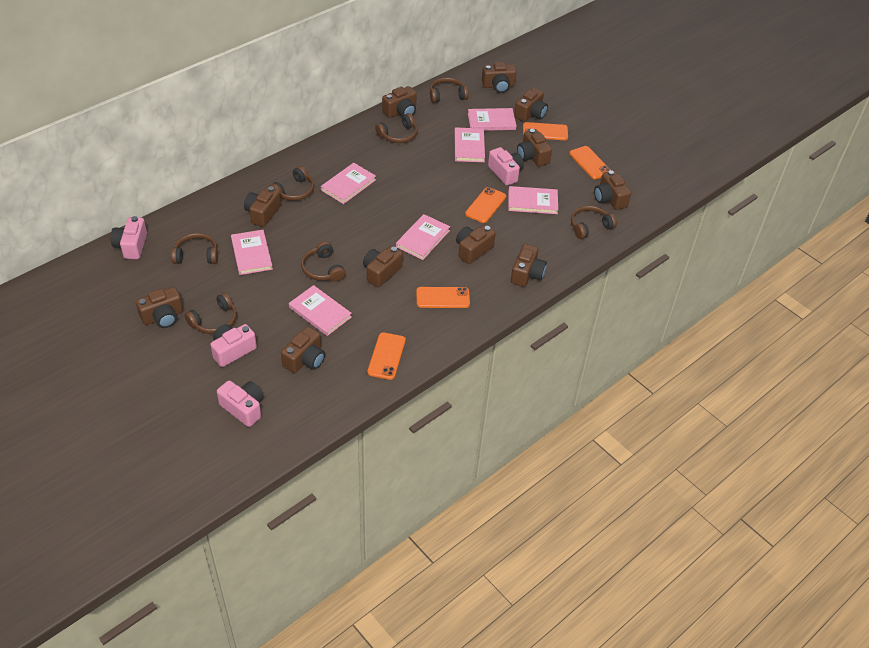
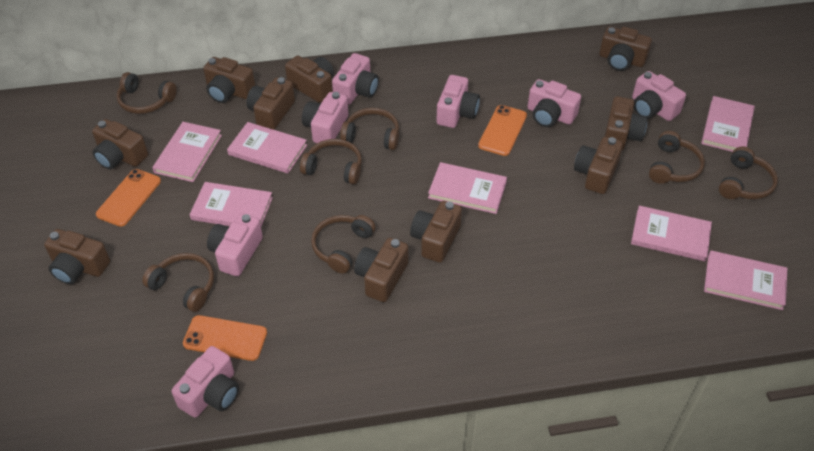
brown camera: [136,287,183,328] [244,186,281,227] [281,327,325,373] [363,246,403,288] [382,86,417,118] [456,225,496,264] [482,62,517,93] [511,244,547,287] [514,87,548,122] [517,129,552,167] [594,170,631,210] = 11 -> [44,229,110,284] [92,119,148,169] [203,57,255,103] [246,77,295,130] [285,56,334,103] [354,238,408,302] [410,201,462,263] [574,137,623,194] [599,27,652,71] [605,96,648,151] = 10
orange phone: [367,332,406,380] [416,287,470,308] [465,187,506,223] [523,122,568,140] [569,146,611,179] = 5 -> [96,169,161,227] [183,315,267,361] [478,105,527,156] = 3
pink camera: [111,216,147,259] [210,324,257,367] [217,380,264,427] [488,147,524,186] = 4 -> [172,346,239,418] [207,213,263,276] [302,92,348,143] [332,53,379,105] [436,75,480,128] [528,79,581,127] [632,71,686,121] = 7

